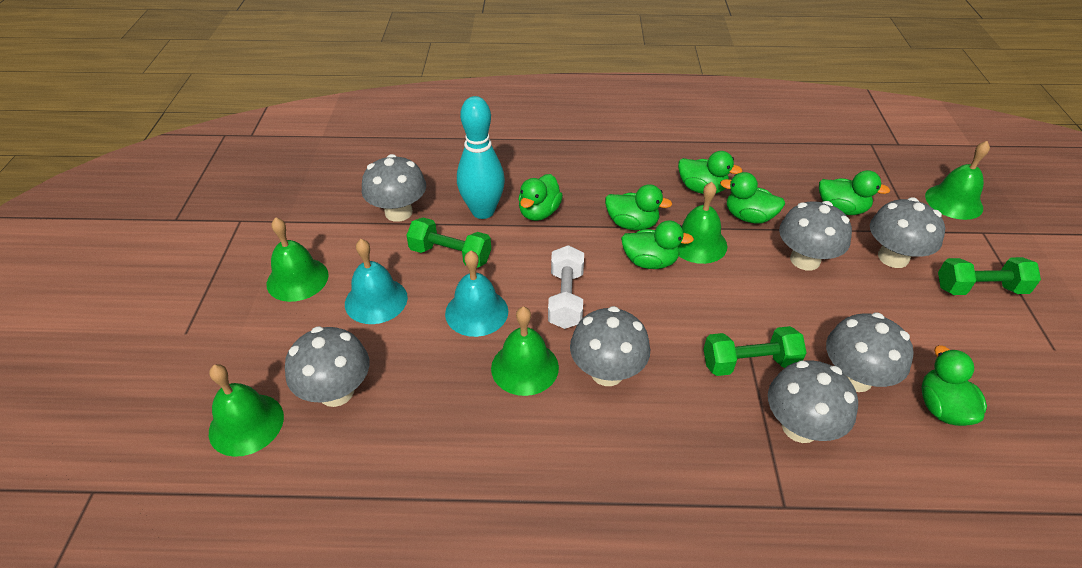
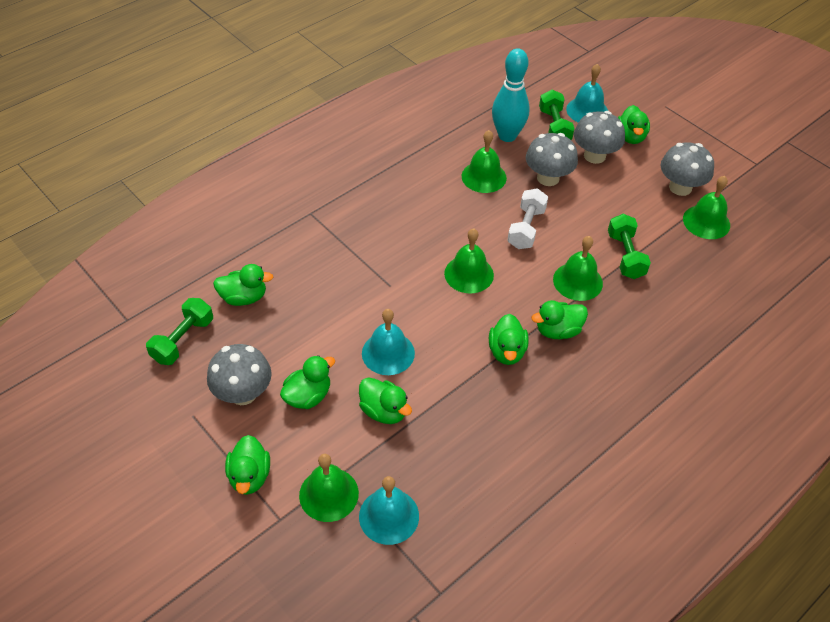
grey mushroom: [285,326,369,407] [362,154,426,222] [570,306,650,386] [768,360,858,443] [779,201,852,270] [826,312,914,392] [870,197,945,268] = 7 -> [207,344,272,405] [526,133,578,186] [574,111,625,164] [661,142,714,196] = 4
turquoise bell: [345,239,408,324] [445,251,508,337] = 2 -> [359,476,419,545] [362,309,415,375] [566,64,608,123] = 3

